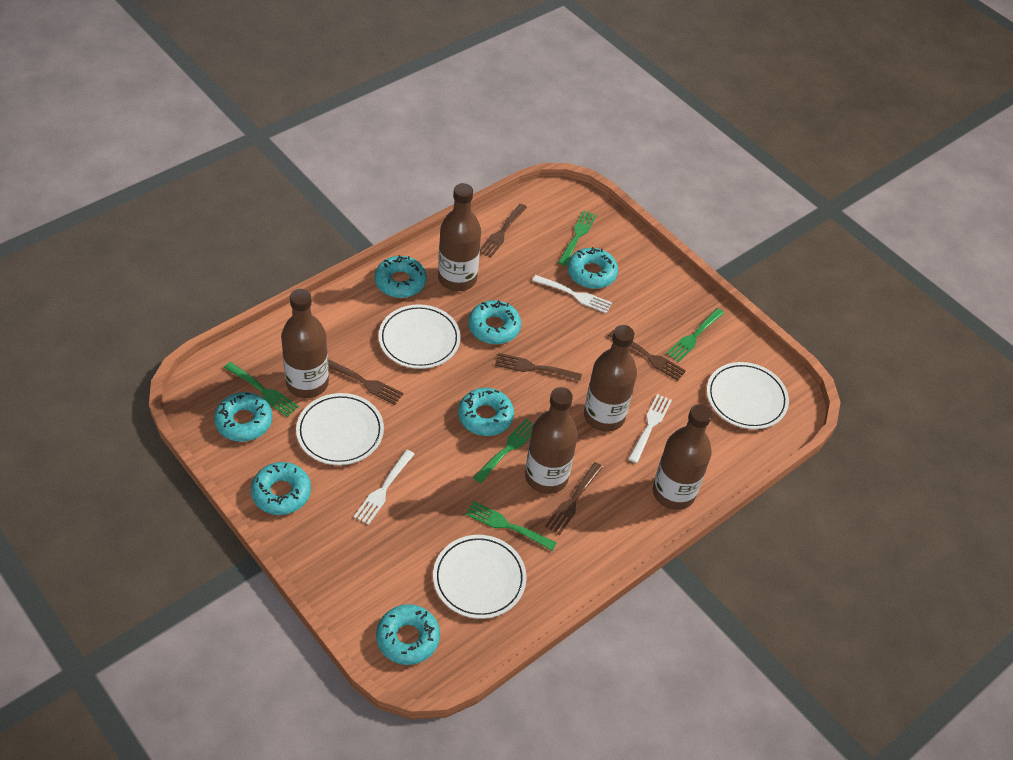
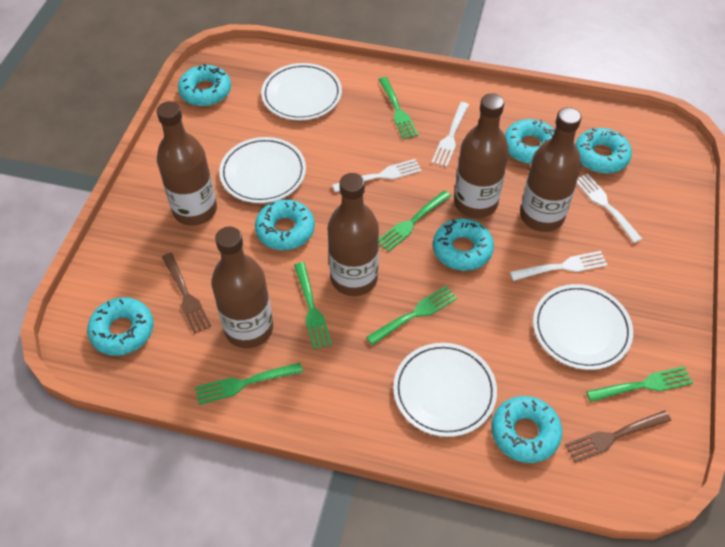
brown fork: [328,359,403,405] [480,204,527,258] [495,353,582,381] [545,462,603,535] [608,330,686,381] = 5 -> [162,253,211,334] [565,410,671,463] = 2
green fork: [224,362,299,417] [466,501,557,551] [473,419,534,483] [558,210,597,266] [666,308,724,362] = 5 -> [195,363,303,405] [294,262,332,349] [366,286,457,345] [378,77,418,139] [379,190,451,252] [586,366,693,402] = 6
white fork: [354,450,415,525] [532,275,612,314] [628,394,672,463] = 3 -> [332,159,422,192] [432,102,469,167] [510,251,607,281] [577,174,642,243] = 4

